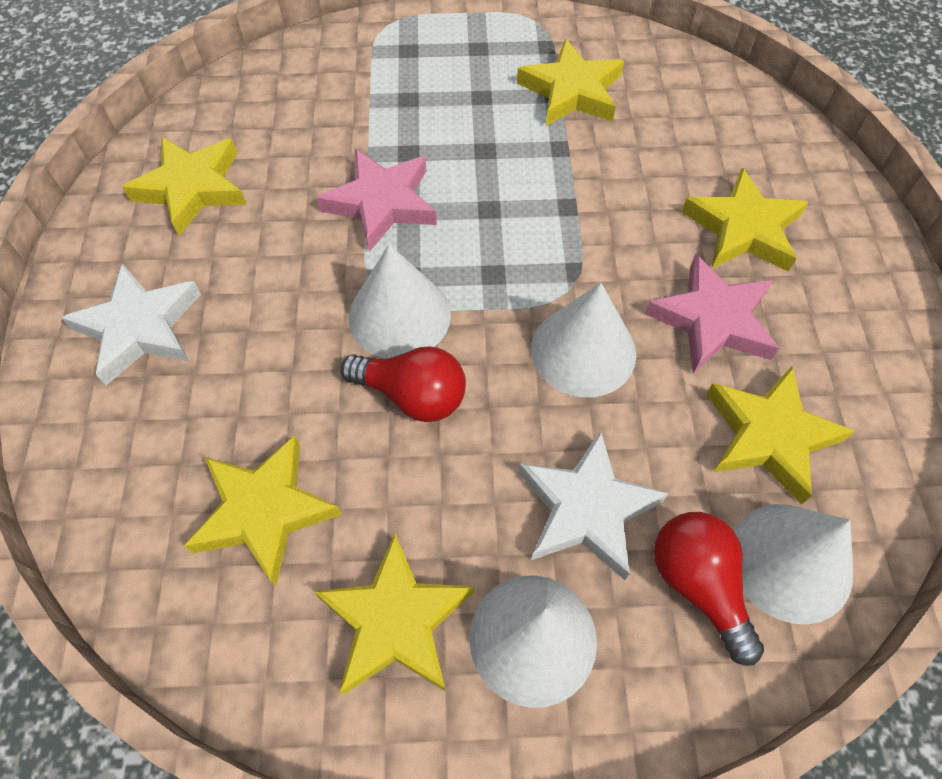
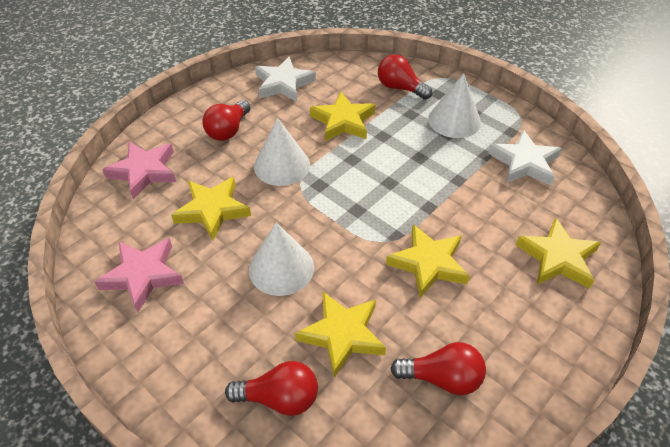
red light bulb: [340,346,466,422] [654,512,764,666] = 2 -> [203,100,251,141] [225,361,318,416] [378,54,432,100] [390,342,486,395] = 4
white cone: [349,244,451,359] [470,575,597,708] [531,283,636,397] [734,504,853,625] = 4 -> [249,223,314,296] [254,118,310,186] [428,73,481,138] = 3
yellow star: [123,137,247,236] [184,435,342,586] [314,533,474,695] [517,39,624,126] [682,168,809,272] [706,366,854,504] = 6 -> [171,177,251,241] [295,292,386,378] [310,92,375,141] [386,224,470,298] [516,217,601,289] = 5

